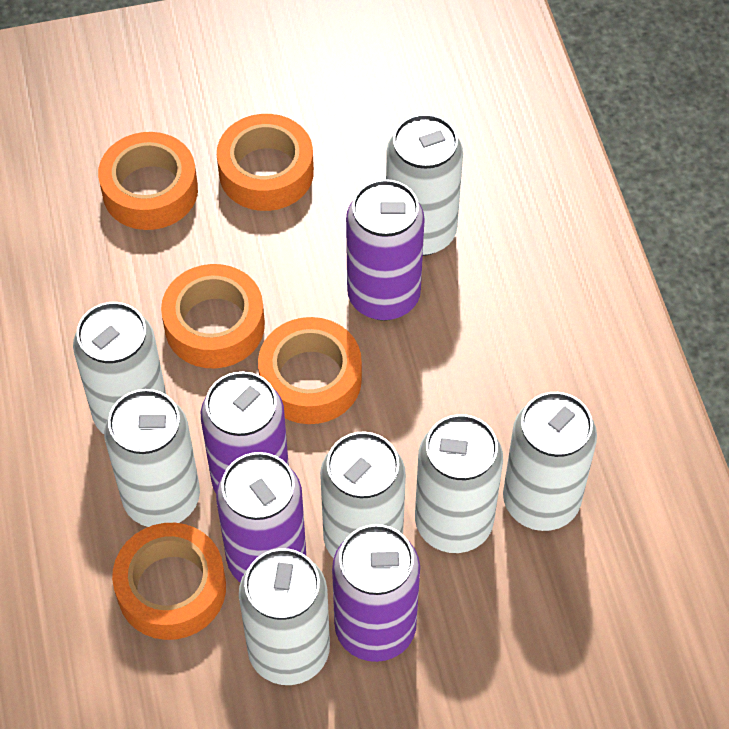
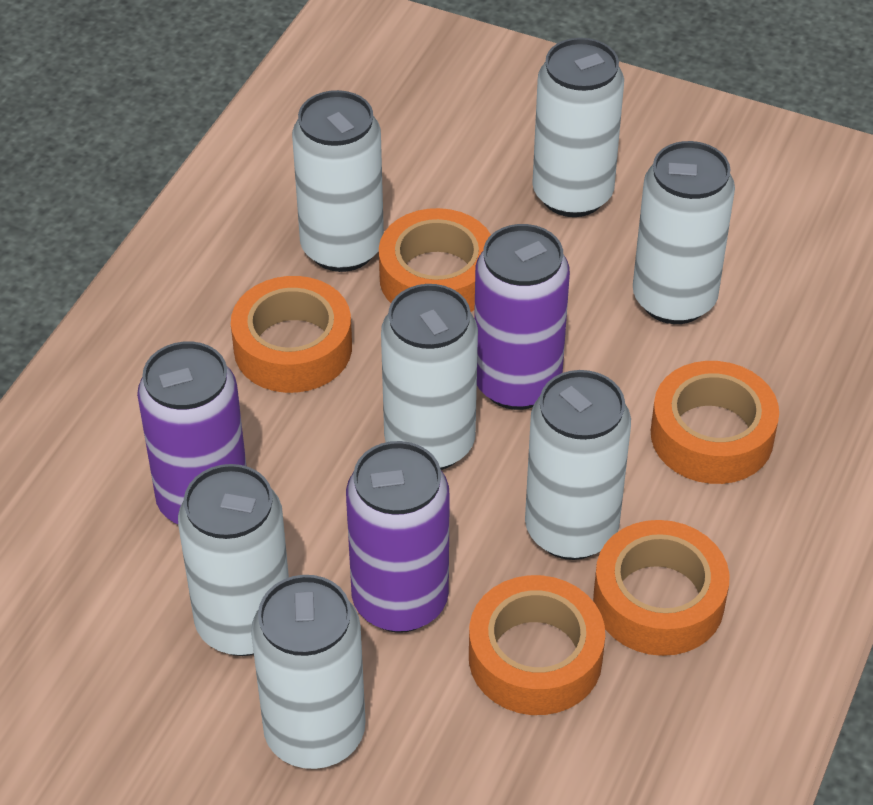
purple can: [201,371,289,493] [216,452,306,583] [332,524,420,662] [346,179,425,321] = 4 -> [137,341,246,524] [346,441,450,633] [474,224,570,410] = 3

